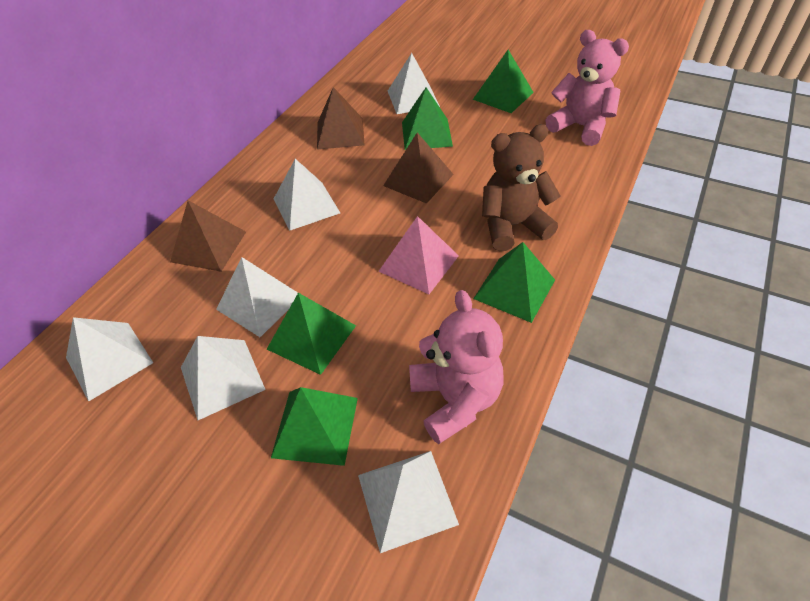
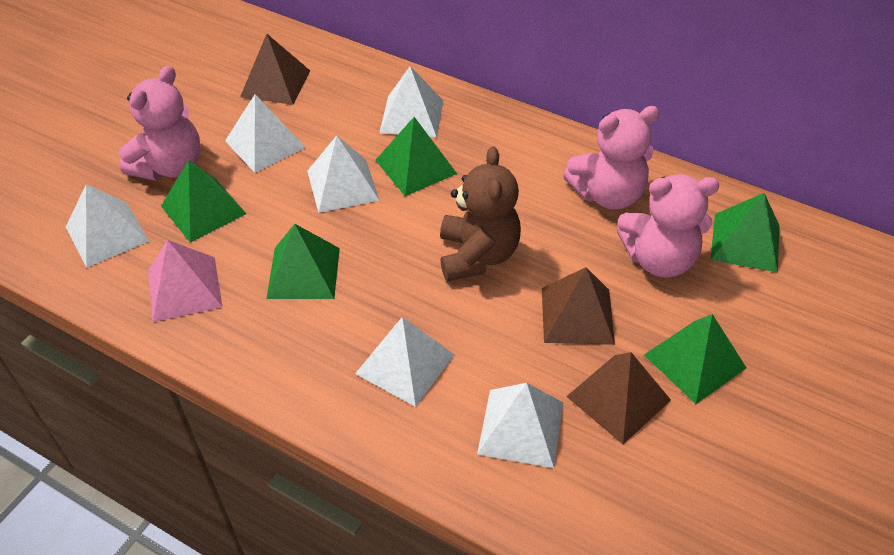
pink teddy bear: [409,290,503,444] [545,30,629,146] = 2 -> [119,66,201,181] [563,106,660,210] [617,174,720,278] = 3

